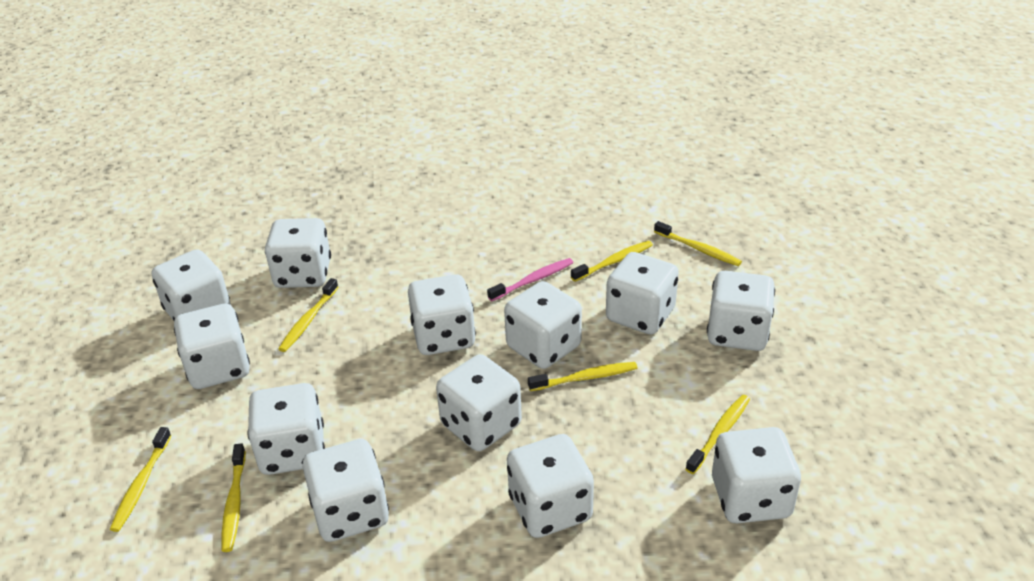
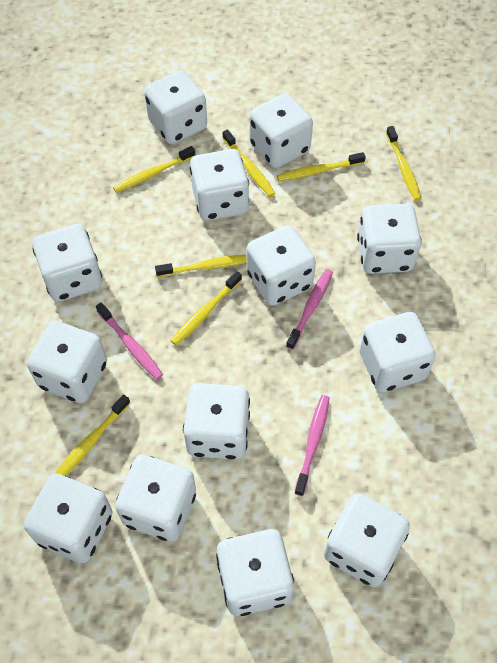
pink toothbrush: [487,258,573,301] = 1 -> [96,302,163,380] [286,269,333,350] [294,395,330,496] = 3
white dice: [152,249,231,321] [174,304,250,389] [247,383,325,475] [265,218,331,288] [302,439,389,542] [408,274,476,355] [436,354,522,451] [504,281,582,369] [507,434,594,538] [606,252,679,334] [707,271,775,351] [712,427,801,523] = 12 -> [24,474,113,563] [27,321,107,403] [32,224,102,302] [115,455,196,542] [144,71,207,144] [183,383,250,460] [190,149,249,221] [216,529,294,616] [247,225,316,306] [249,93,313,168] [324,493,410,587] [357,204,422,274] [359,312,436,392] = 13

